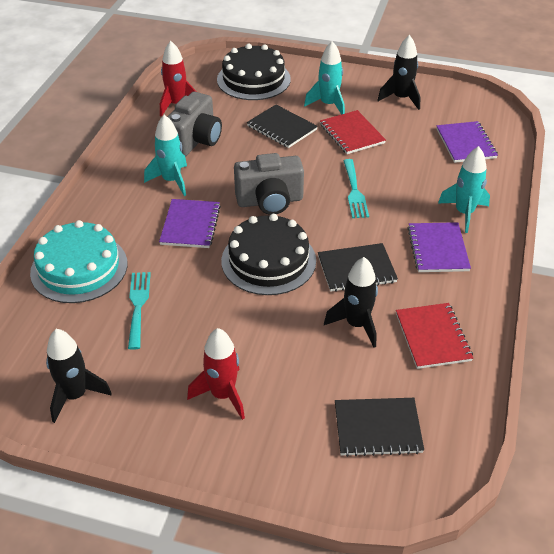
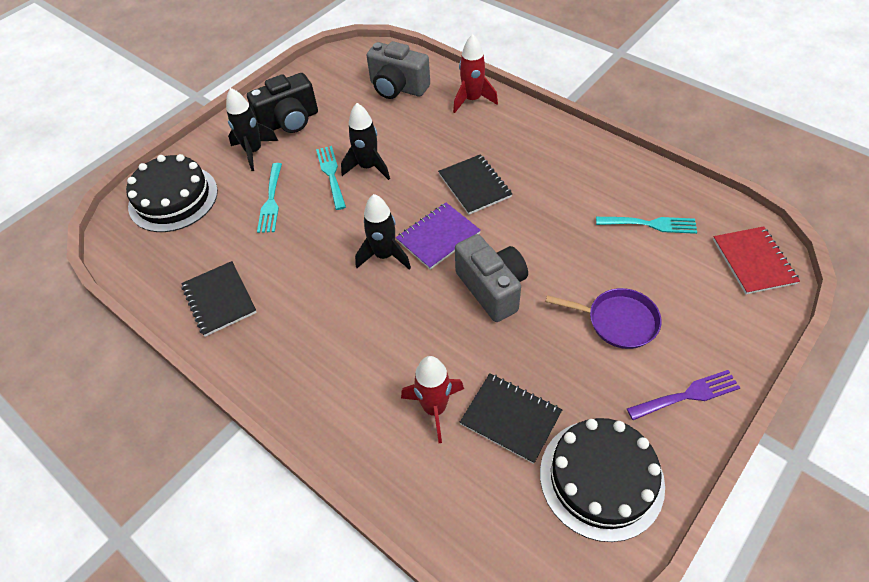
black camera: none = 0 -> [247,73,318,133] = 1
purple fork: none = 0 -> [627,370,740,420] = 1
purple notebook: [159,199,221,248] [407,222,471,272] [436,121,498,163] = 3 -> [396,203,481,270] = 1
purple pan: none = 0 -> [545,288,661,349] = 1
red notebook: [320,110,386,154] [396,303,473,369] = 2 -> [713,226,800,294] = 1
turquoise cake: [30,220,127,303] = 1 -> none = 0
turquoise fork: [128,272,151,350] [343,159,369,218] = 2 -> [257,163,282,233] [316,146,346,210] [596,217,697,234] = 3
turquoise rocket: [144,115,187,196] [304,41,345,114] [438,146,490,233] = 3 -> none = 0

